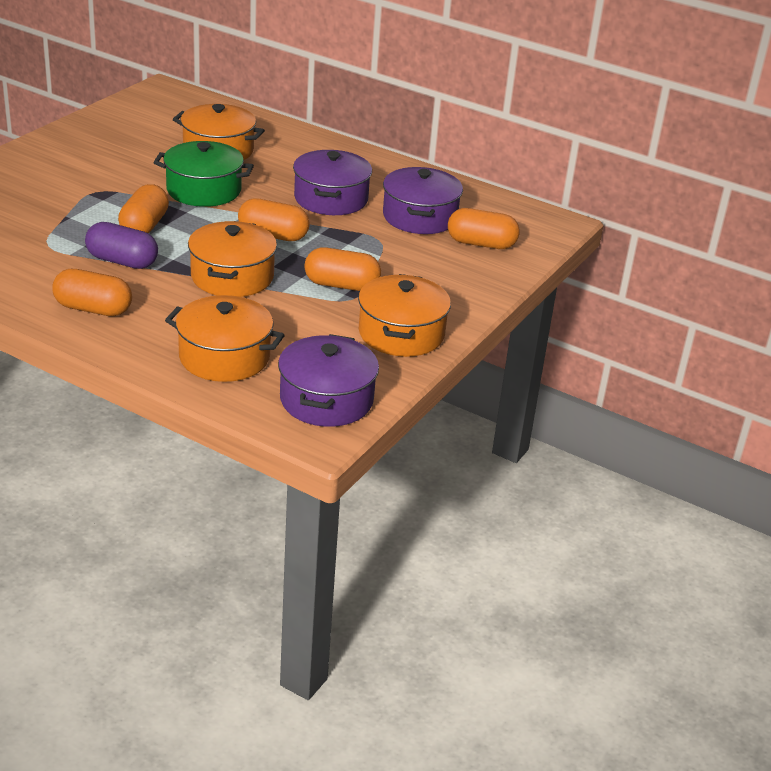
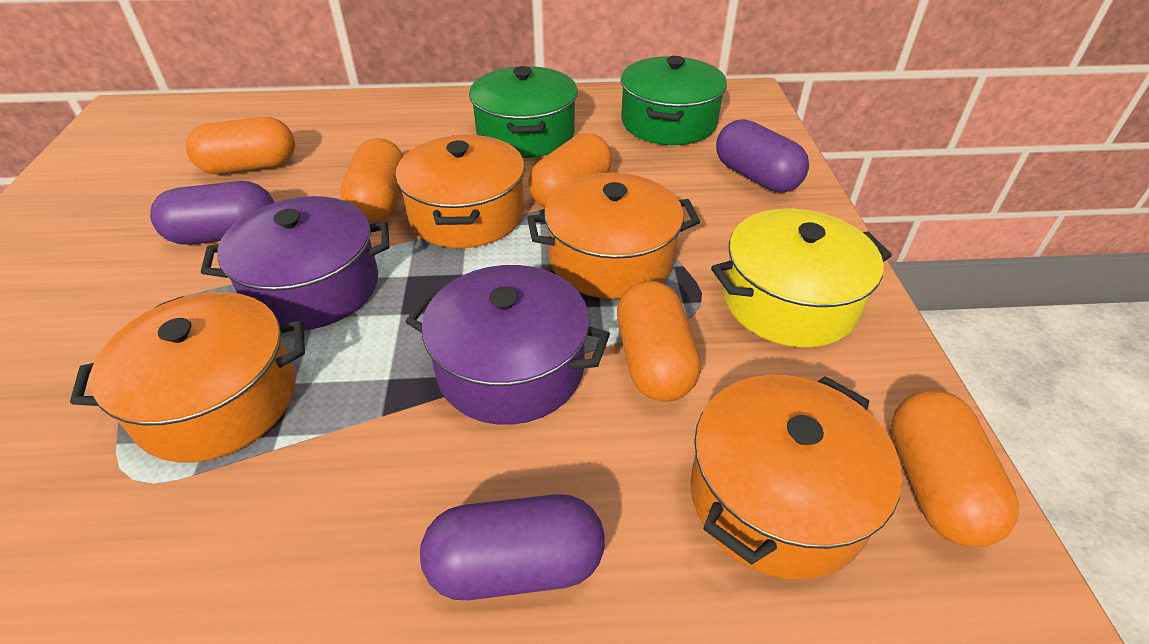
green pot: [153,141,254,207] = 1 -> [469,66,578,158] [621,56,727,145] = 2
purple capsule: [85,222,158,269] = 1 -> [150,181,274,245] [420,494,605,600] [716,119,809,192] = 3
purple pot: [278,334,379,427] [293,150,372,215] [383,167,463,234] = 3 -> [201,196,389,331] [405,265,610,425] = 2
yellow pot: none = 0 -> [711,209,892,347] = 1

